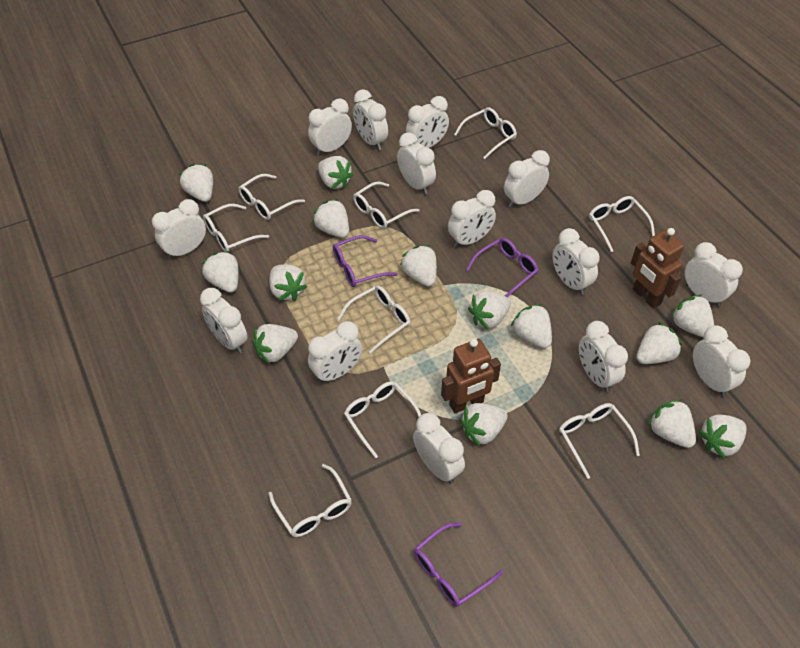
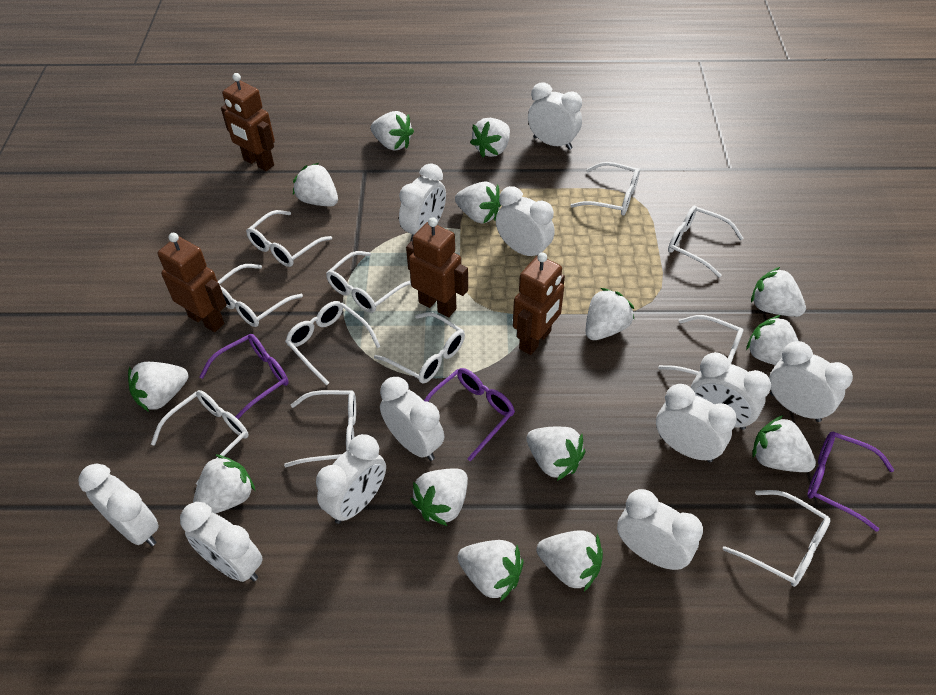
brown robot: [441,339,501,413] [631,228,684,308] = 2 -> [157,233,227,332] [221,73,275,171] [406,217,468,317] [513,252,565,355] = 4
white clock: [152,199,206,259] [200,288,248,354] [308,99,352,156] [308,321,362,383] [353,89,388,150] [397,132,436,195] [406,96,449,148] [413,413,465,484] [448,190,496,248] [504,150,550,208] [552,228,600,295] [579,321,628,392] [684,242,743,307] [693,325,750,397] = 14 -> [79,464,159,546] [180,502,263,582] [316,434,386,524] [380,377,444,461] [399,163,446,242] [496,186,555,256] [528,83,582,150] [617,489,703,570] [656,384,737,462] [691,352,771,430] [769,341,853,422] = 11
white glasses: [203,204,269,251] [238,174,305,220] [269,464,352,537] [337,286,410,354] [344,381,421,458] [353,182,420,229] [454,107,517,159] [559,403,640,479] [589,196,655,252] = 9 -> [151,390,249,485] [218,264,303,327] [246,210,332,267] [284,390,356,467] [285,301,381,386] [326,251,411,313] [374,312,465,383] [570,162,640,215] [658,315,743,375] [668,206,744,278] [723,490,831,587] = 11

